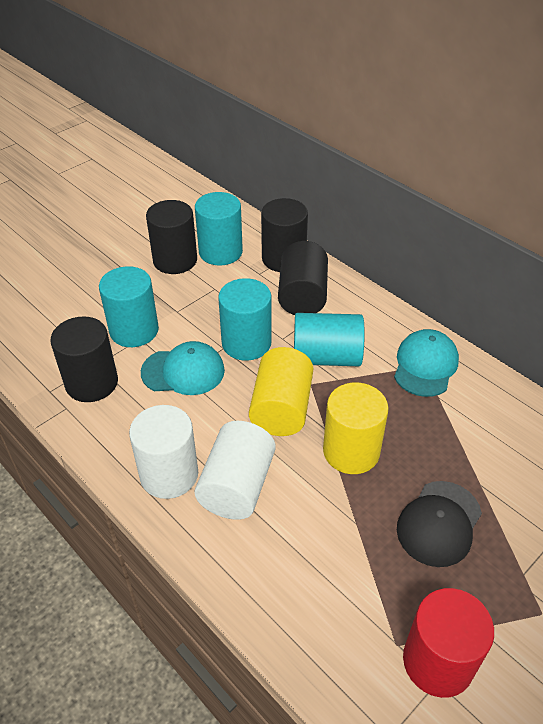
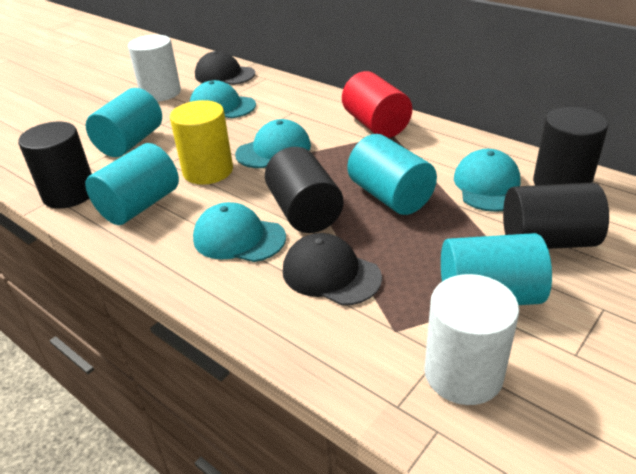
black cap: [397,481,482,567] = 1 -> [195,51,255,85] [283,233,382,306] = 2
turquoise cap: [141,341,225,395] [394,329,459,397] = 2 -> [190,80,256,118] [193,202,286,262] [235,119,311,168] [454,149,521,212] = 4
yellow cylinder: [249,347,313,436] [323,382,389,474] = 2 -> [170,100,233,185] = 1

